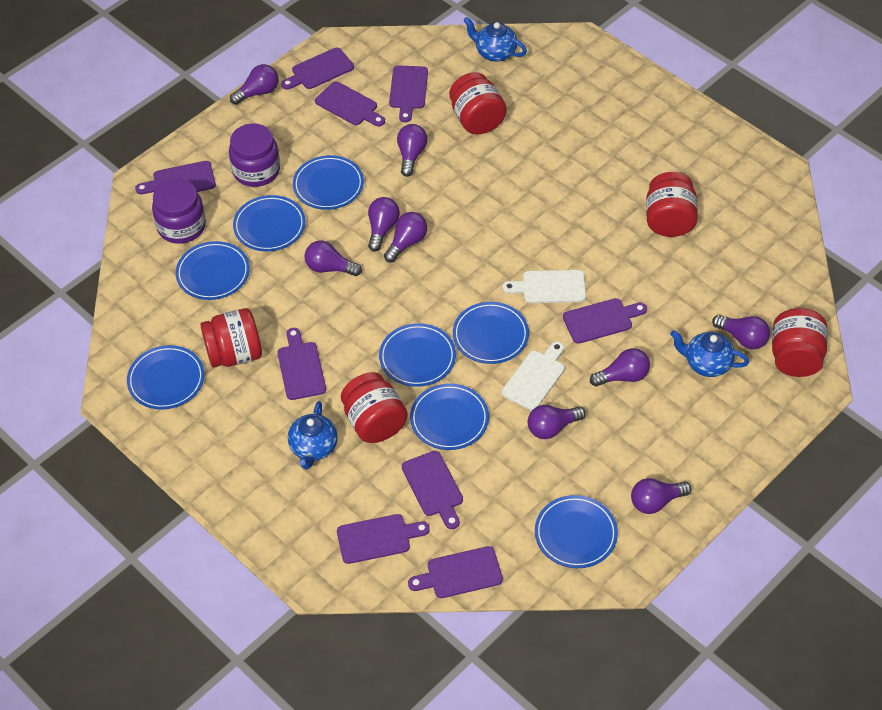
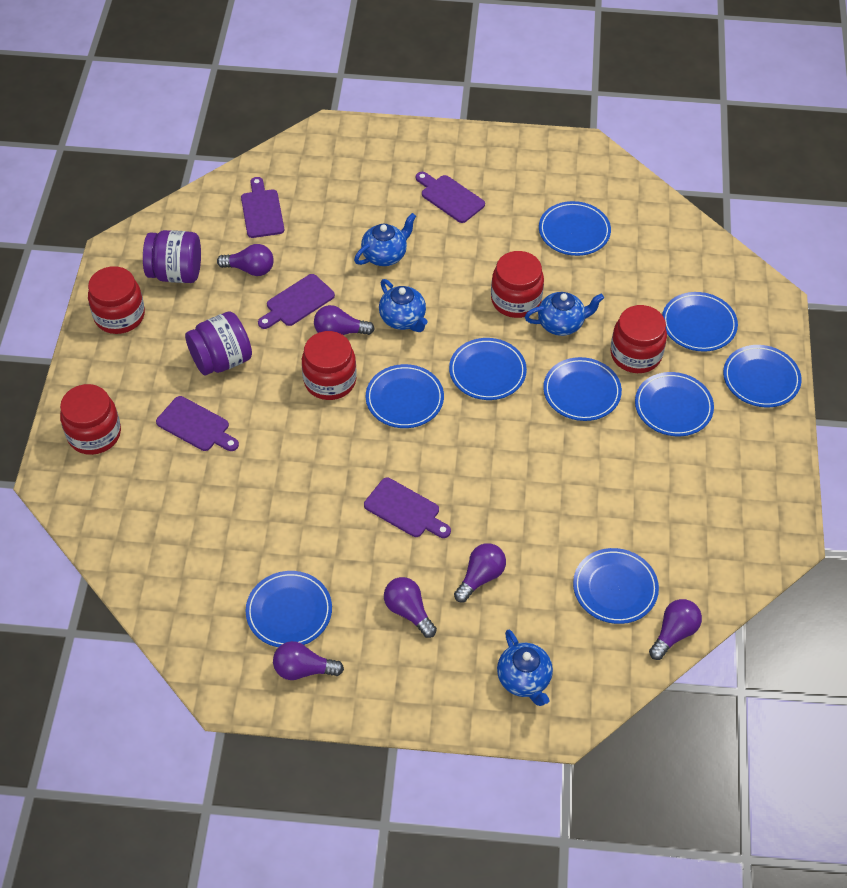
blue plate: [127,345,204,410] [176,241,250,300] [233,195,306,251] [293,155,364,210] [379,323,456,387] [410,384,489,450] [453,302,529,364] [535,495,618,568] = 8 -> [246,571,332,647] [366,364,444,428] [449,338,527,400] [539,201,611,256] [543,357,622,421] [573,548,659,624] [635,372,714,436] [662,292,738,352] [723,345,802,408] = 9
blue teapot: [288,401,338,469] [463,17,527,62] [670,330,749,377] = 3 -> [354,213,416,266] [379,279,428,332] [497,629,553,706] [525,292,604,336] = 4
purple cutting board: [135,161,216,195] [277,328,326,400] [281,48,354,90] [315,81,385,126] [337,514,430,564] [389,66,428,122] [402,451,463,529] [408,546,503,598] [563,298,647,344] = 9 -> [156,396,239,451] [241,177,284,238] [258,274,335,329] [364,478,451,538] [416,172,485,223] = 5
purple light bulb: [230,64,279,105] [305,241,362,276] [368,197,400,252] [384,212,427,262] [397,124,427,177] [528,405,586,439] [590,348,650,387] [631,478,692,514] [712,315,770,349] = 9 -> [217,244,274,276] [273,641,344,680] [314,305,375,335] [384,577,437,638] [454,543,506,602] [649,599,702,660] = 6
white cutting board: [502,270,586,303] [502,341,565,411] = 2 -> none = 0

